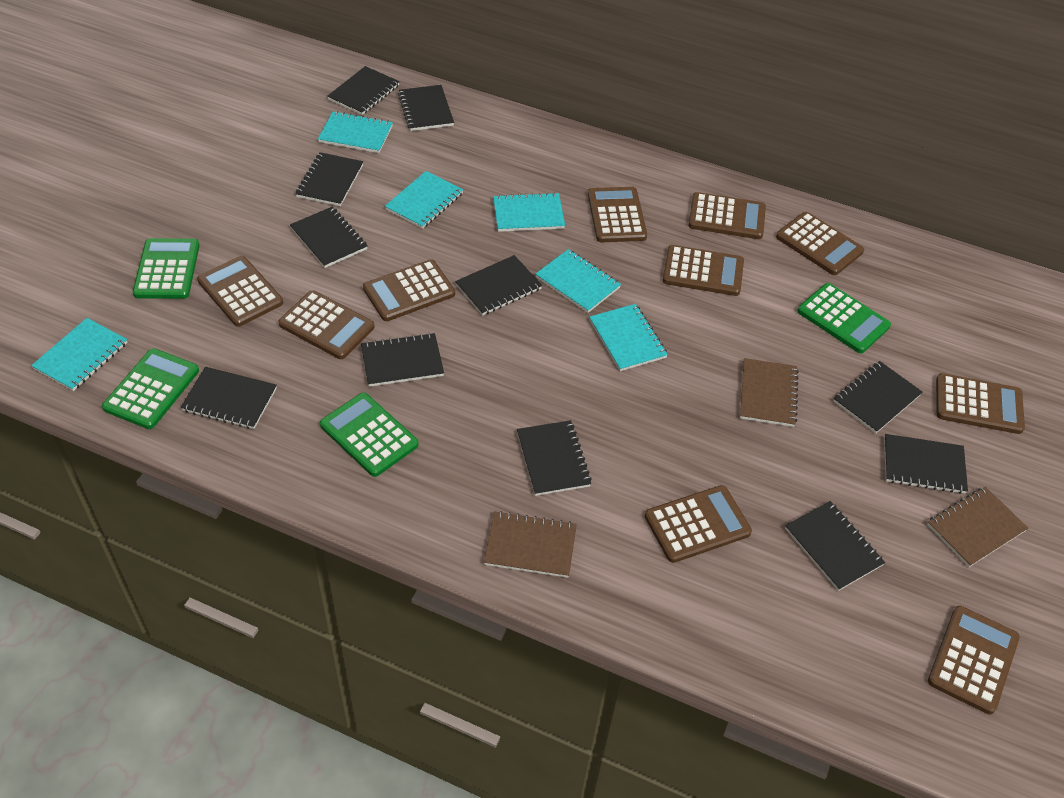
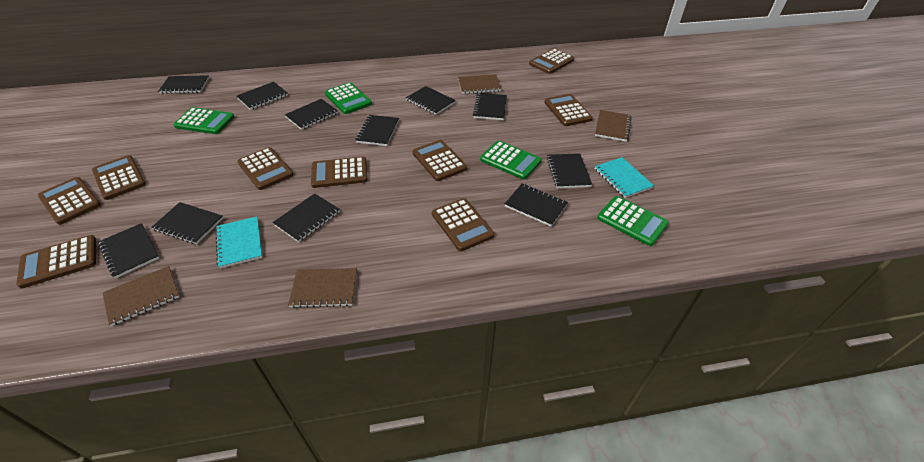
brown calculator: [197,256,283,327] [278,290,375,359] [363,259,455,321] [588,187,647,242] [645,485,752,563] [662,245,744,296] [688,192,766,239] [776,212,864,275] [928,606,1020,714] [936,373,1025,434] = 10 -> [16,235,96,289] [38,177,101,225] [92,155,146,200] [237,147,293,190] [311,157,368,188] [412,140,467,181] [432,198,494,251] [529,48,574,74] [544,94,593,126] = 9
brown notebook: [484,511,577,578] [740,358,798,427] [927,487,1028,567] = 3 -> [103,266,179,326] [288,268,357,308] [458,74,501,94] [595,110,632,142] = 4
turquoise notebook: [31,318,128,391] [318,111,393,153] [385,171,463,229] [493,192,565,232] [535,249,621,313] [589,304,668,371] = 6 -> [215,217,262,268] [595,157,654,198] = 2

